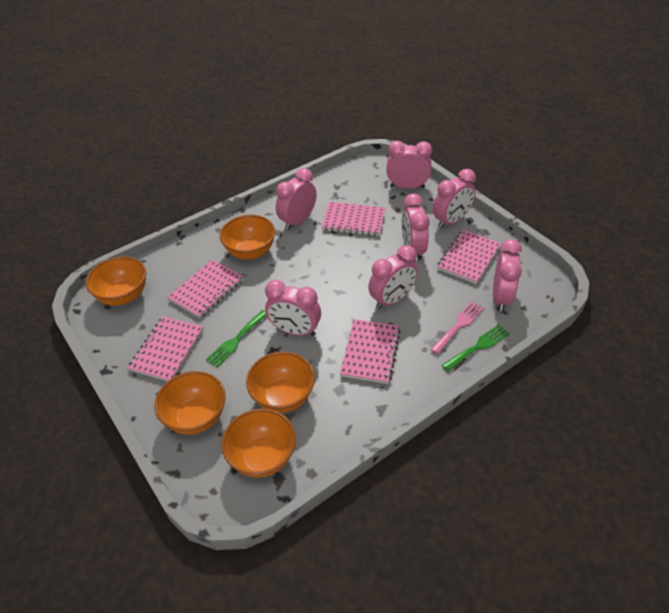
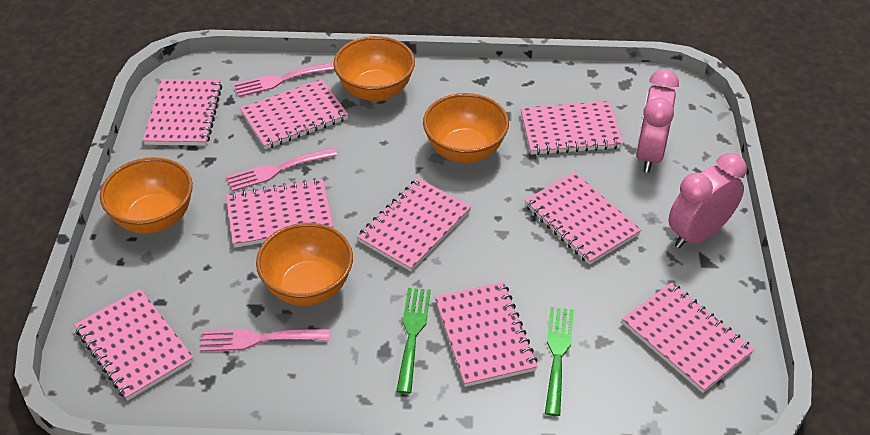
orange bowl: [86,257,146,306] [155,371,226,435] [220,215,275,260] [221,409,296,478] [246,352,315,413] = 5 -> [100,157,193,234] [256,223,353,306] [334,36,415,102] [423,93,509,163] = 4
pink clock: [265,280,321,336] [276,168,317,230] [368,245,418,309] [386,141,432,189] [402,194,430,262] [433,169,476,229] [493,239,522,312] = 7 -> [636,69,679,173] [668,153,747,248] = 2
pink fork: [431,301,484,354] = 1 -> [200,329,329,352] [226,148,337,192] [234,62,334,97] = 3
pink notebook: [128,316,203,381] [168,260,243,318] [322,202,385,236] [340,319,401,384] [437,230,501,284] = 5 -> [74,289,194,400] [143,79,222,146] [226,178,334,248] [240,79,348,149] [357,178,471,272] [435,282,538,387] [521,101,623,155] [524,172,641,265] [622,282,754,393] = 9

